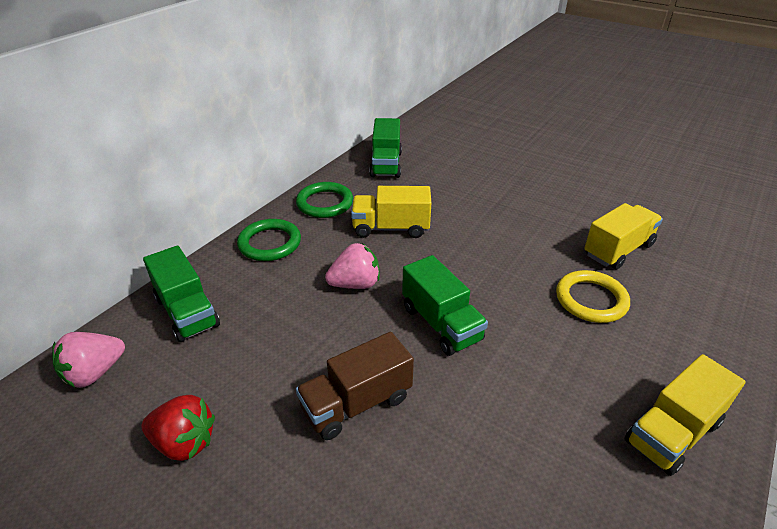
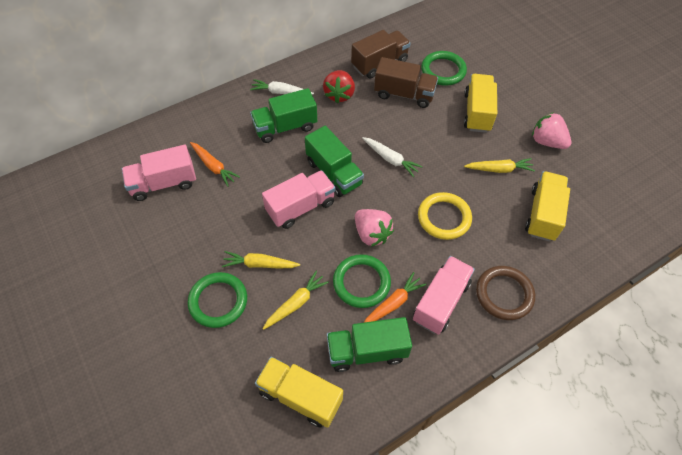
brown ring: none = 0 -> [476,266,535,320] = 1
brown truck: [296,332,414,440] = 1 -> [351,30,410,78] [374,57,438,108] = 2
green ring: [237,219,301,261] [296,182,353,218] = 2 -> [188,272,247,328] [333,254,391,308] [421,51,467,86] = 3
orange carrot: none = 0 -> [190,142,240,187] [364,272,427,323] = 2
pink truck: none = 0 -> [122,145,196,201] [262,170,336,229] [413,256,475,335] = 3
white carrot: none = 0 -> [250,79,314,95] [362,137,423,177] = 2
yellow carrot: none = 0 -> [222,251,300,268] [263,271,329,330] [464,158,535,173] = 3

